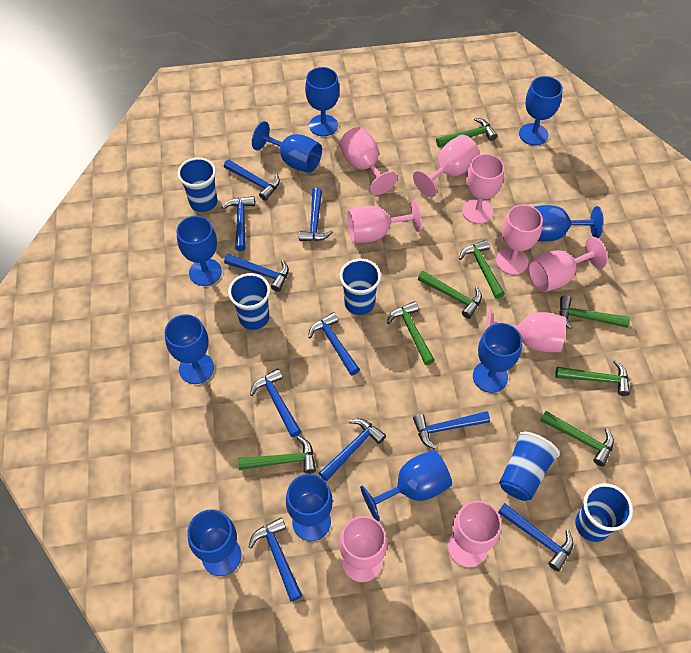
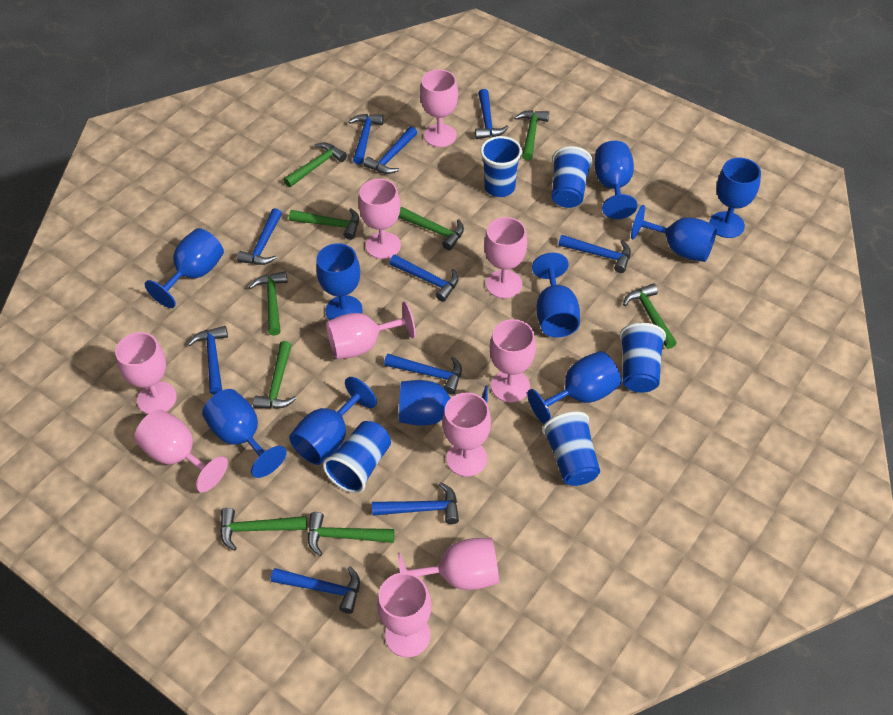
green hammer: [238,436,316,474] [387,301,435,365] [418,271,482,319] [436,118,497,147] [459,240,505,299] [540,411,614,466] [555,360,630,396] [559,296,630,329] = 8 -> [220,508,307,551] [249,271,288,336] [253,341,297,409] [284,143,347,187] [289,208,359,240] [308,512,395,556] [398,207,464,250] [514,110,549,161] [623,283,677,349] = 9
pink goblet: [339,127,398,195] [339,516,387,582] [347,200,422,243] [413,135,480,197] [448,501,501,567] [462,154,504,224] [486,307,566,352] [496,204,543,275] [528,237,608,292] = 9 -> [115,332,177,414] [134,409,228,493] [326,302,416,359] [359,179,401,259] [377,573,432,658] [398,538,499,590] [420,69,458,147] [443,392,491,477] [484,217,527,299] [490,319,536,402] = 10

